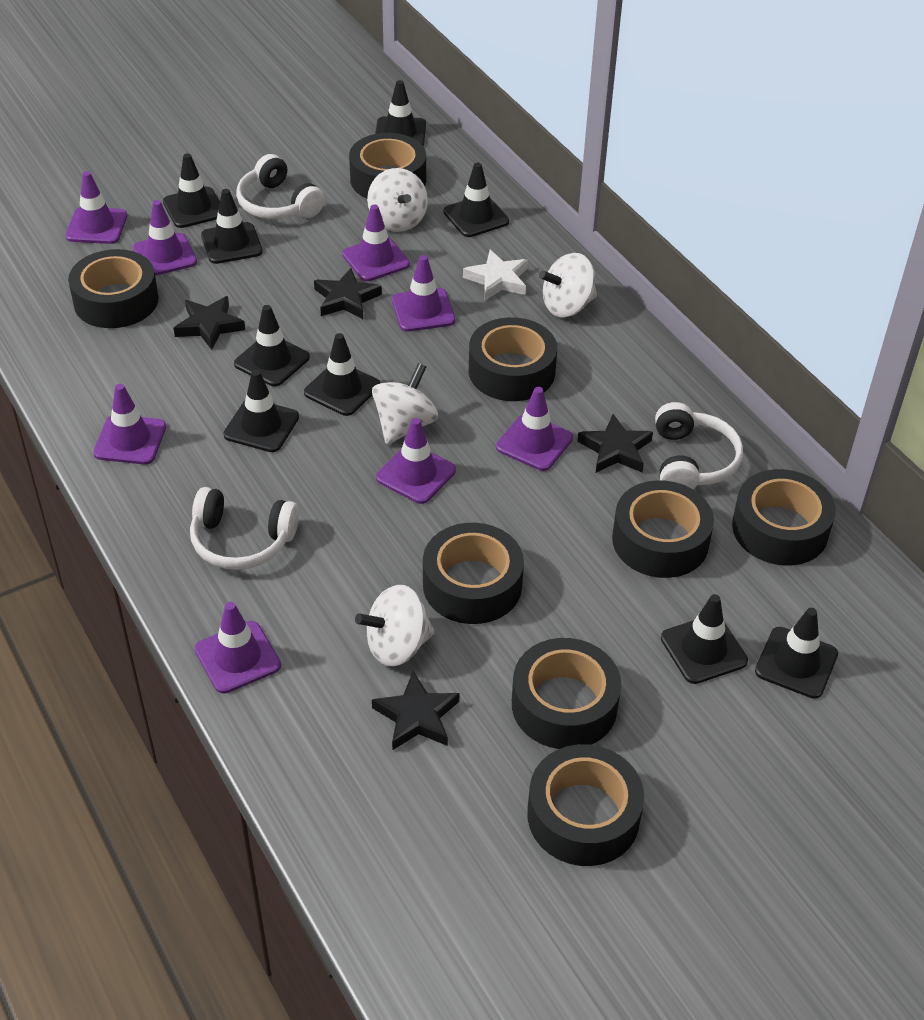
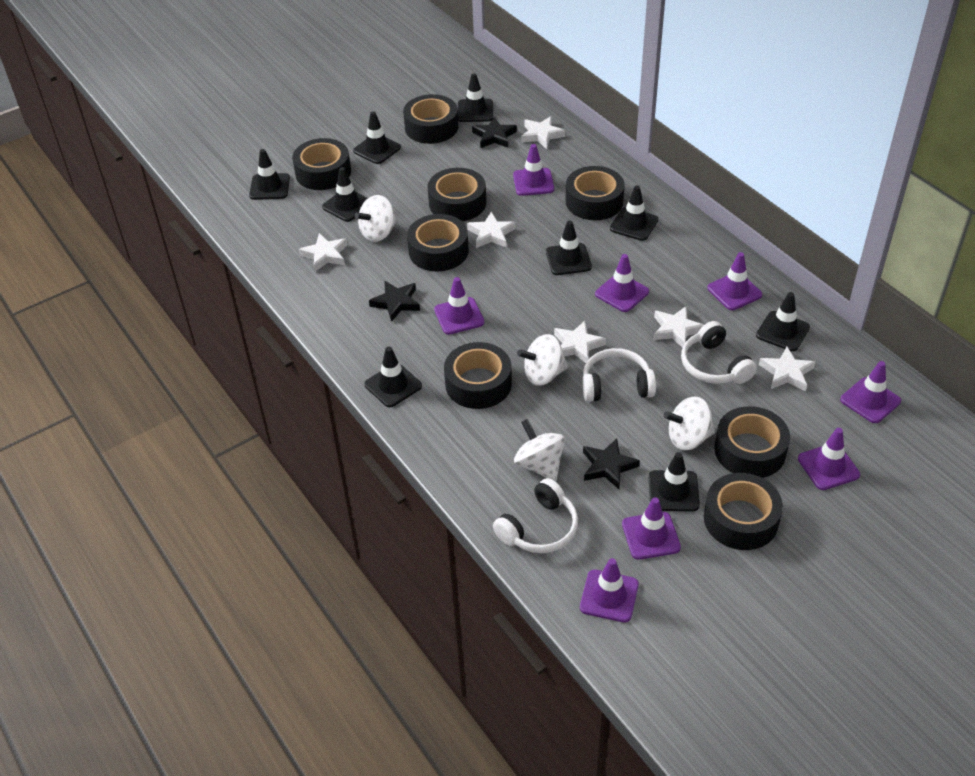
black star: [174,296,245,350] [314,268,382,319] [372,671,459,750] [577,414,653,473] = 4 -> [369,281,420,322] [472,117,517,148] [583,438,640,489] = 3
white star: [463,250,528,300] = 1 -> [299,233,348,272] [467,212,516,248] [521,116,565,149] [554,321,606,363] [653,306,704,348] [759,347,816,391] = 6

